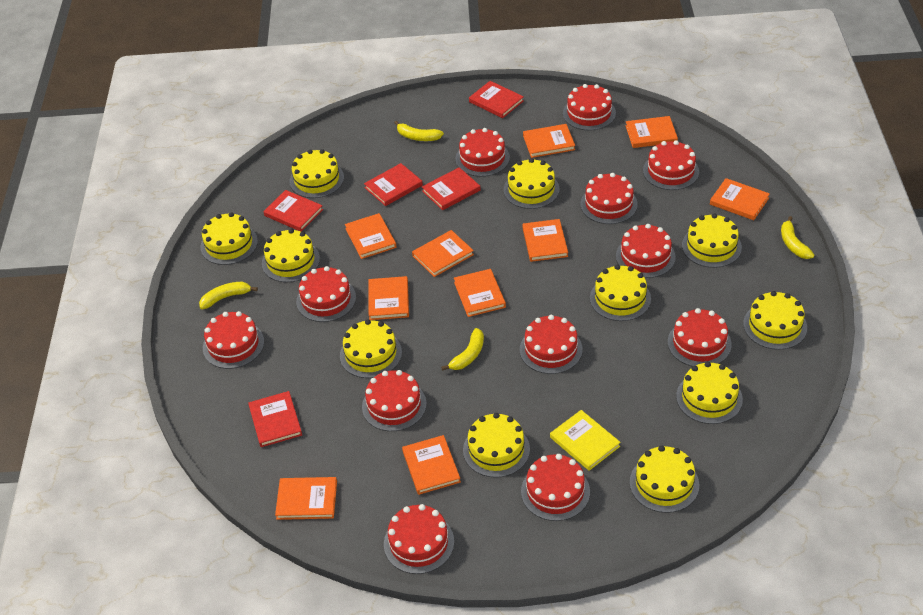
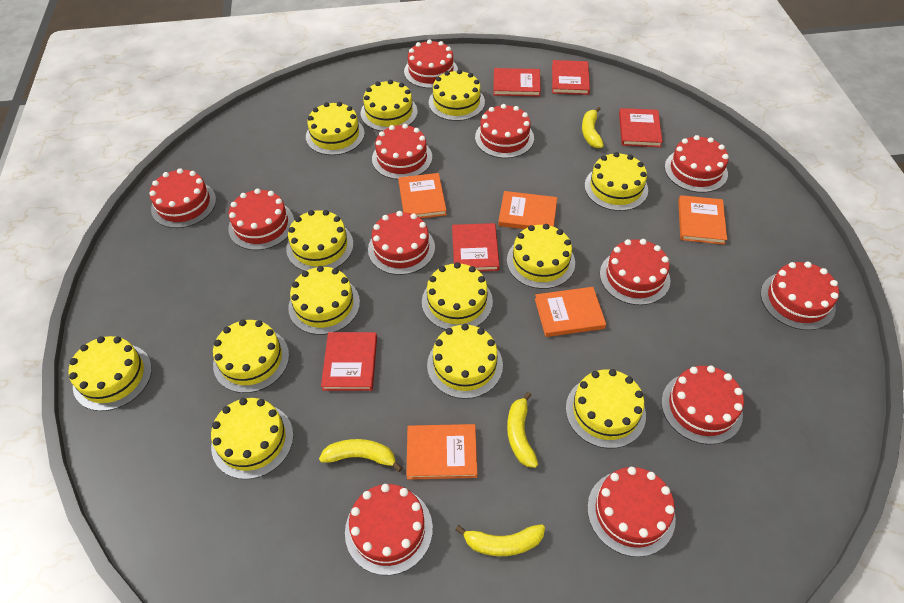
orange book: [275,477,337,520] [345,213,397,259] [368,276,409,320] [402,435,461,495] [412,230,474,277] [454,269,506,317] [522,219,568,262] [523,124,575,158] [626,116,678,148] [710,178,770,220] = 10 -> [398,173,447,218] [406,424,477,480] [498,191,557,229] [535,287,606,337] [678,195,727,245] = 5
yellow book: [550,410,621,471] = 1 -> none = 0
yellow cake: [200,212,258,265] [262,229,320,282] [290,149,344,198] [340,319,402,378] [463,413,530,478] [503,158,560,209] [590,265,651,321] [630,445,699,513] [676,362,743,424] [682,214,742,268] [743,291,807,350] = 11 -> [68,336,152,411] [211,398,293,479] [213,319,289,393] [286,210,354,271] [288,266,360,335] [306,102,365,155] [361,80,418,131] [422,262,493,330] [427,324,503,399] [429,70,485,121] [507,224,575,289] [566,369,646,448] [585,152,648,211] = 13

